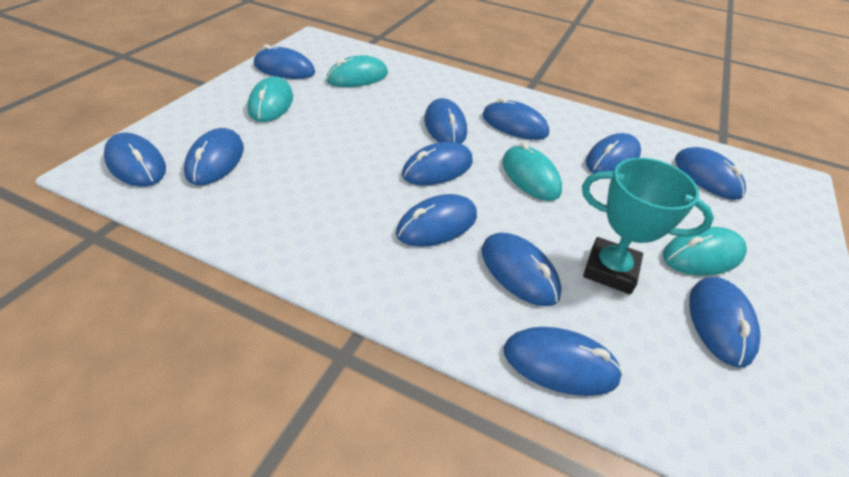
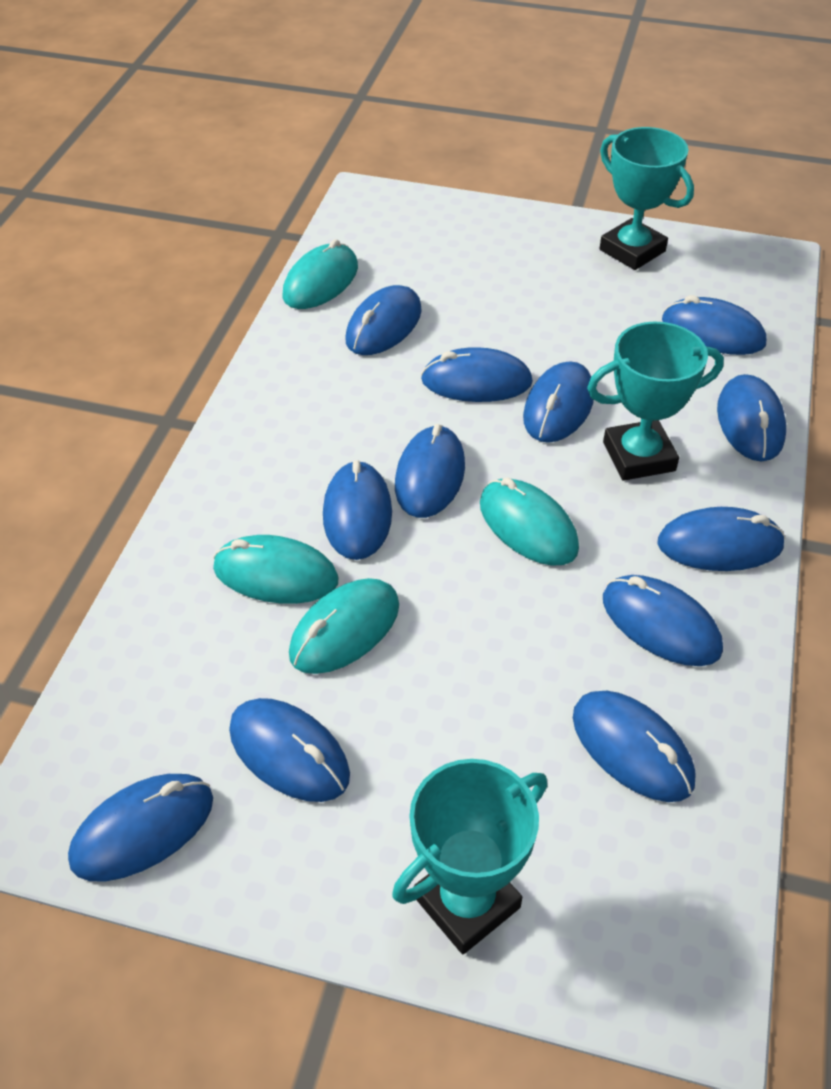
turquoise trophy: [582,158,714,294] = 1 -> [392,759,547,954] [587,321,724,481] [599,127,694,270] = 3

